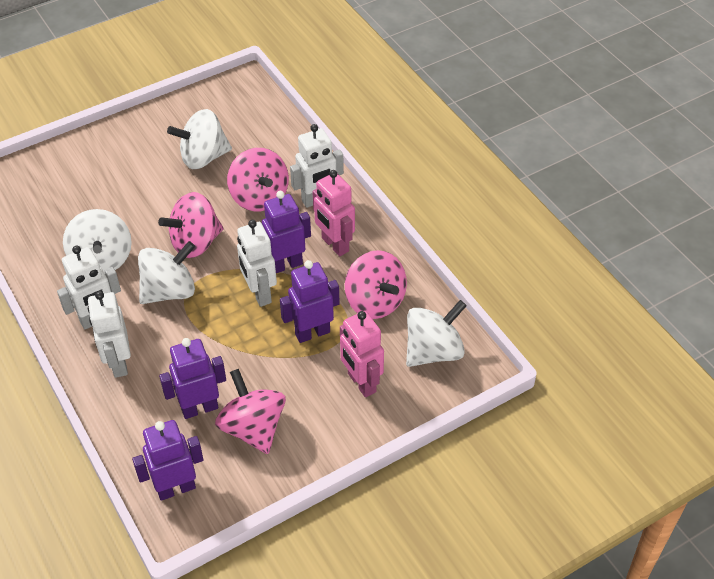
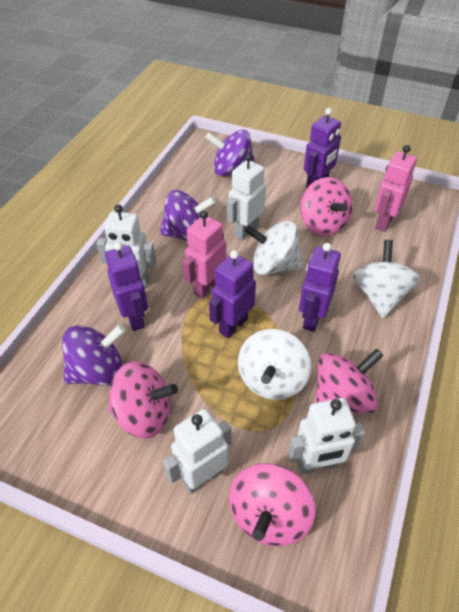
purple spinning top: none = 0 -> [62,324,126,386] [160,190,216,241] [205,130,255,176] = 3
white spinning top: [63,209,132,274] [138,241,195,304] [167,109,232,169] [406,300,467,367] = 4 -> [238,329,311,400] [245,221,304,275] [353,240,420,318] = 3

